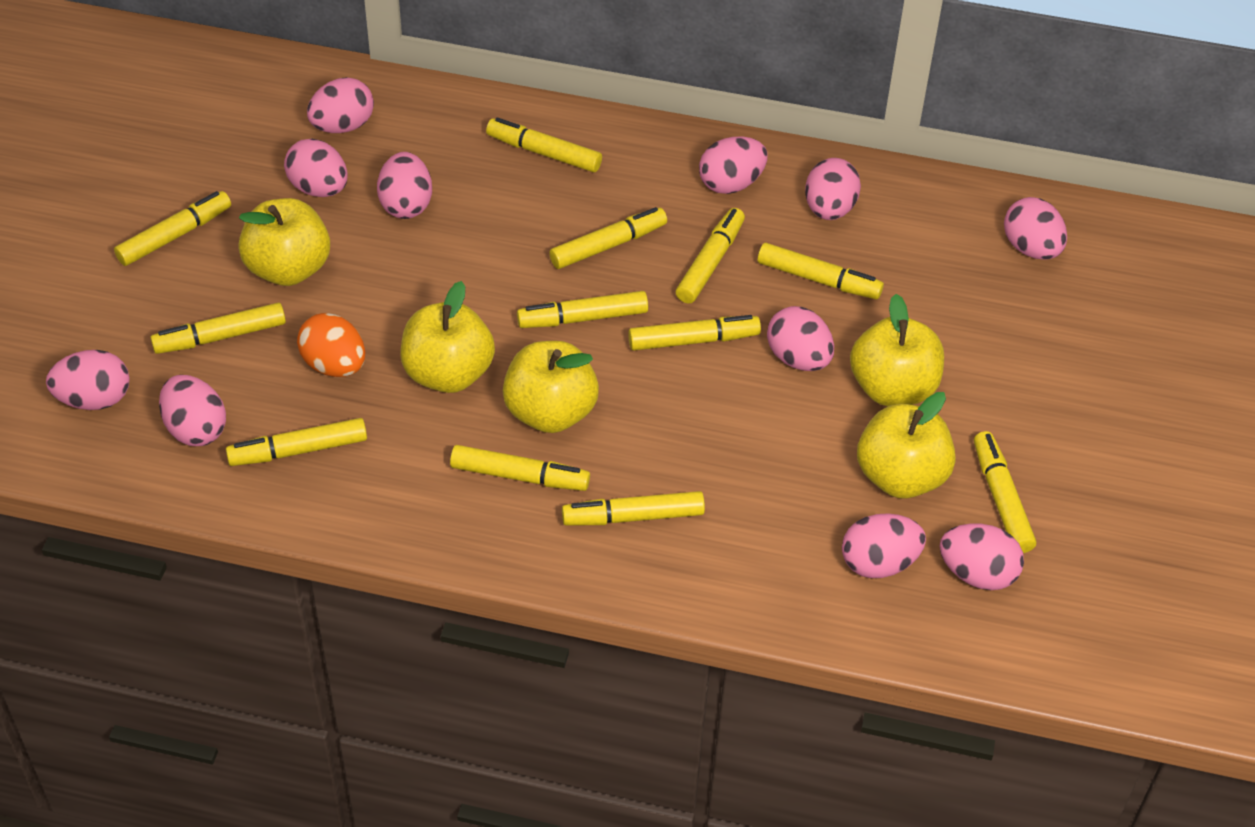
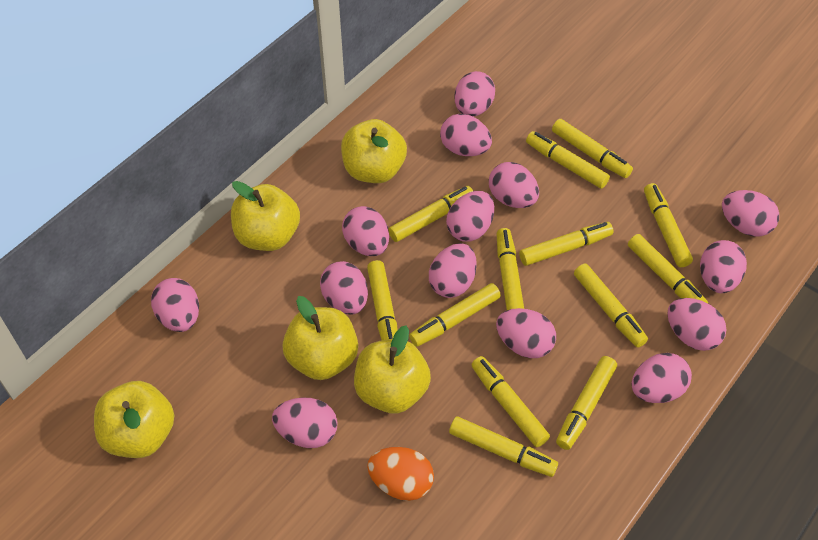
pink egg: [46,350,130,410] [159,375,226,446] [284,139,348,197] [307,77,374,133] [377,152,432,219] [699,137,768,194] [767,306,834,371] [805,158,861,220] [842,513,926,578] [939,523,1024,590] [1004,197,1067,260] = 11 -> [151,278,199,332] [272,398,338,448] [320,261,368,315] [342,206,389,256] [429,243,477,298] [440,114,492,156] [446,191,494,242] [454,71,495,117] [489,162,539,208] [496,308,556,358] [631,353,692,403] [667,298,727,351] [700,240,747,293] [722,190,779,236] = 14
yellow marker: [114,191,231,266] [151,302,286,354] [226,418,367,466] [450,445,590,491] [486,118,602,172] [517,291,648,328] [549,207,667,269] [562,491,705,526] [628,315,761,351] [676,208,745,304] [758,243,884,299] [974,431,1036,553] = 12 -> [367,260,398,340] [388,186,473,242] [409,283,501,347] [449,416,558,477] [471,356,550,447] [497,228,524,310] [519,222,614,266] [526,131,610,189] [552,119,633,178] [556,356,617,450] [574,263,648,348] [628,234,708,303] [644,183,693,267] = 13

